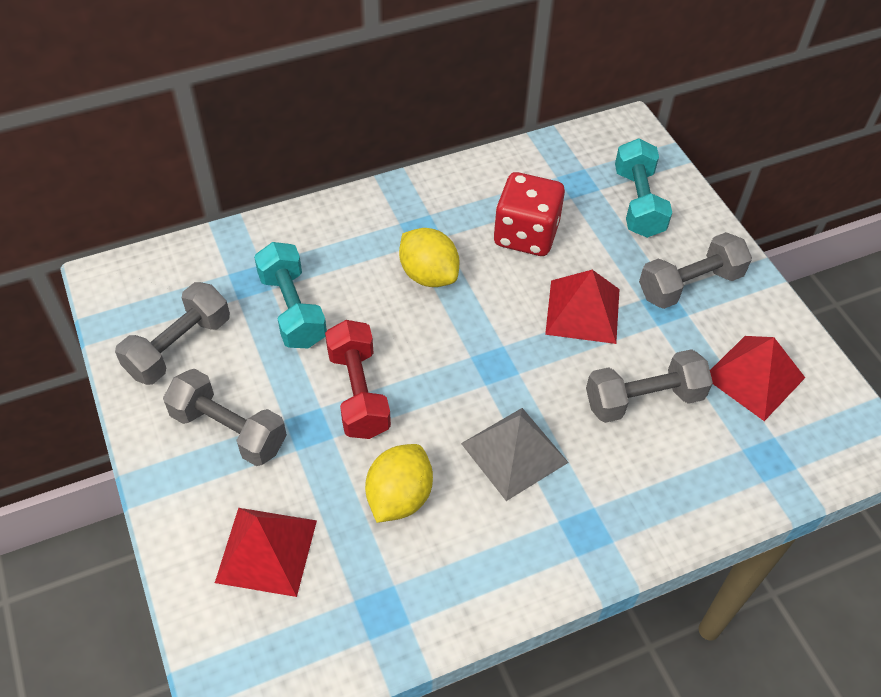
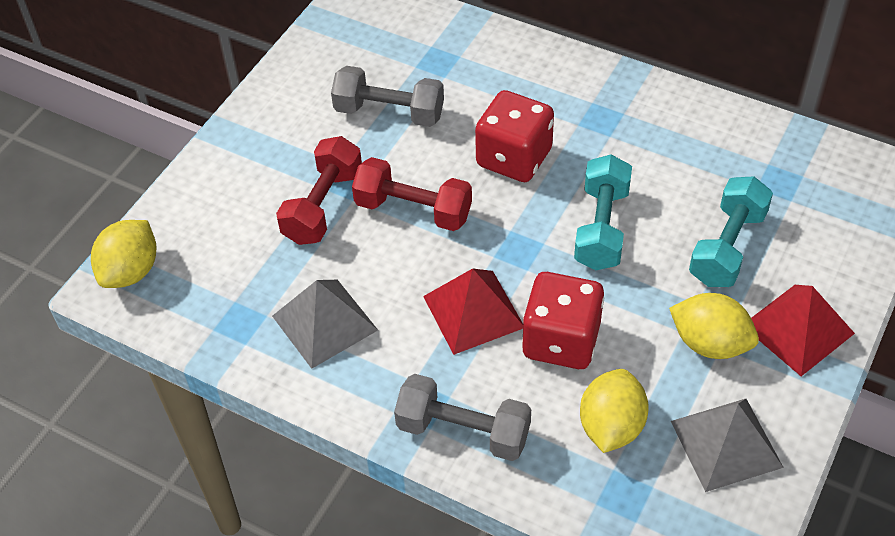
grey dumbbell: [115,282,230,385] [163,369,287,466] [586,349,713,423] [639,232,752,309] = 4 -> [331,66,444,127] [394,374,531,461] = 2
grey pyramid: [461,408,569,501] = 1 -> [272,280,378,369] [671,399,784,492] = 2
red dice: [494,172,565,256] = 1 -> [475,90,554,182] [522,272,604,369] = 2
red dumbbell: [325,320,391,439] = 1 -> [276,136,362,245] [352,157,472,231] = 2
red pyramid: [215,508,317,597] [545,270,619,344] [710,336,805,421] = 3 -> [423,268,523,355] [751,285,855,376] = 2
yellow lemon: [365,444,433,523] [399,228,459,287] = 2 -> [91,220,157,288] [580,369,649,453] [669,293,759,359] = 3

